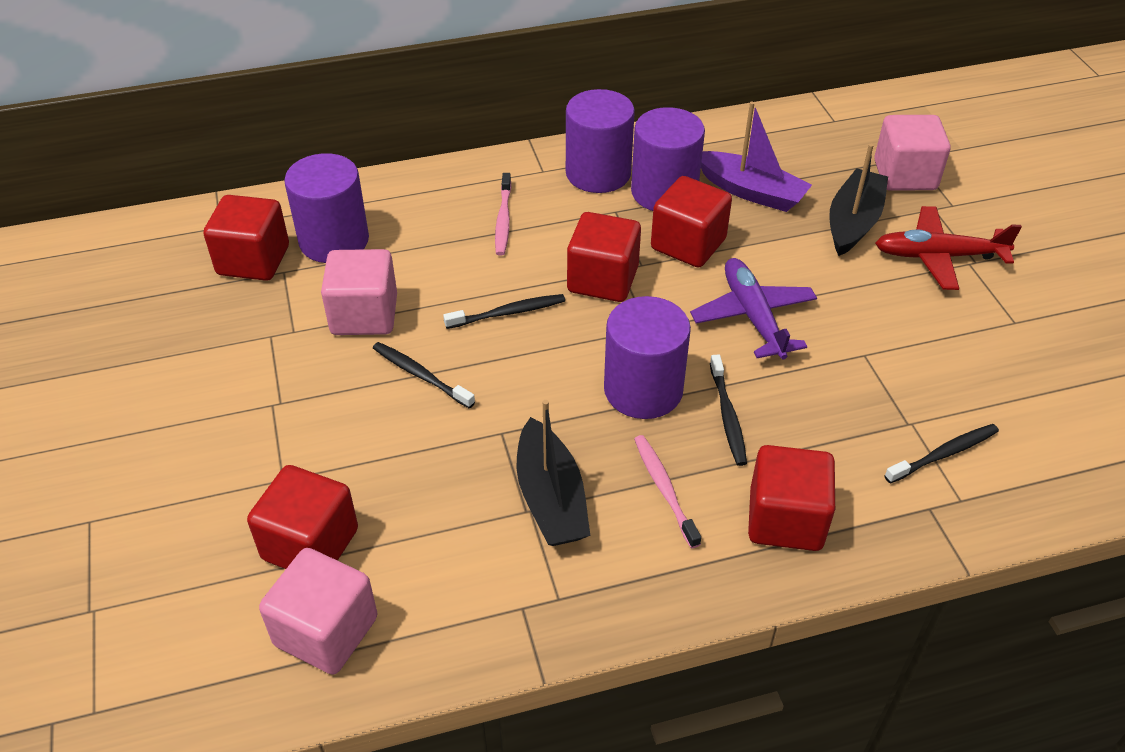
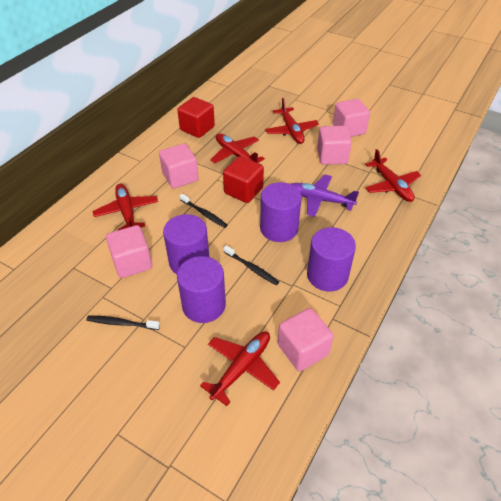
black boat: [517,400,591,546] [829,144,888,256] = 2 -> none = 0
black toothbrush: [373,342,475,409] [443,294,565,329] [710,354,747,466] [884,424,999,484] = 4 -> [86,316,160,330] [180,194,228,228] [224,245,279,285] = 3
pink cube: [259,548,377,675] [321,249,397,335] [874,115,951,190] = 3 -> [106,225,152,278] [159,144,199,189] [278,308,333,371] [317,126,352,165] [333,99,370,137] = 5
pink toothbrush: [495,173,511,256] [634,435,701,548] = 2 -> none = 0
purple boat: [701,102,812,212] = 1 -> none = 0
red cube: [204,195,289,281] [247,465,358,569] [567,212,641,302] [651,176,732,268] [748,445,835,551] = 5 -> [177,97,215,138] [223,156,264,203] = 2
red plane: [875,206,1022,290] = 1 -> [93,184,158,230] [200,331,280,406] [210,133,265,164] [265,98,319,144] [365,149,421,202] = 5

